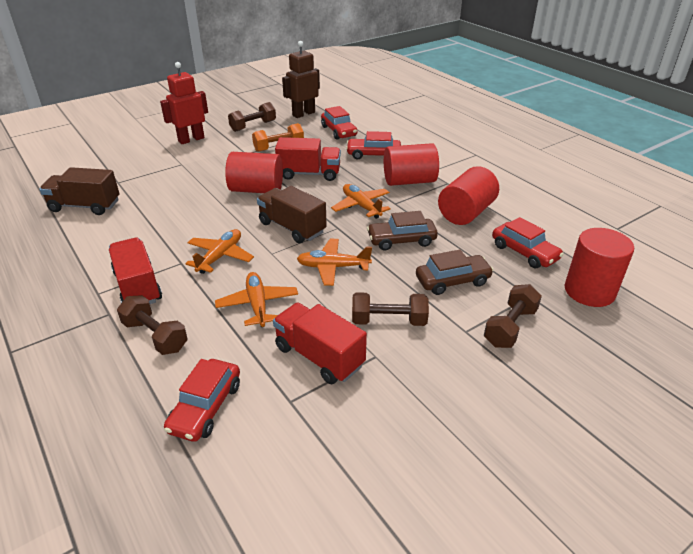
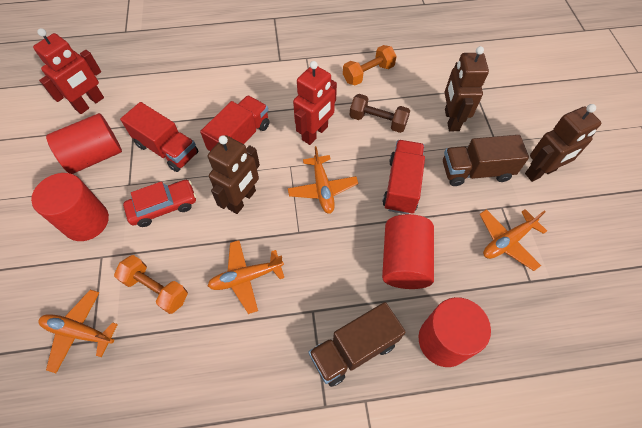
brown car: [367,211,438,251] [416,250,494,295] = 2 -> none = 0
brown dumbbell: [117,295,188,355] [228,102,276,132] [352,292,429,326] [484,284,542,348] = 4 -> [349,94,410,133] = 1
brown robot: [282,41,320,118] = 1 -> [208,135,260,214] [444,46,489,131] [525,104,601,182] = 3
orange dumbbell: [252,123,304,152] = 1 -> [114,255,188,314] [343,45,397,86] = 2
red car: [164,359,240,442] [321,106,357,140] [346,131,401,160] [492,217,564,268] = 4 -> [123,180,196,227] = 1
red robot: [160,62,208,144] = 1 -> [33,28,104,114] [293,61,337,145] = 2

